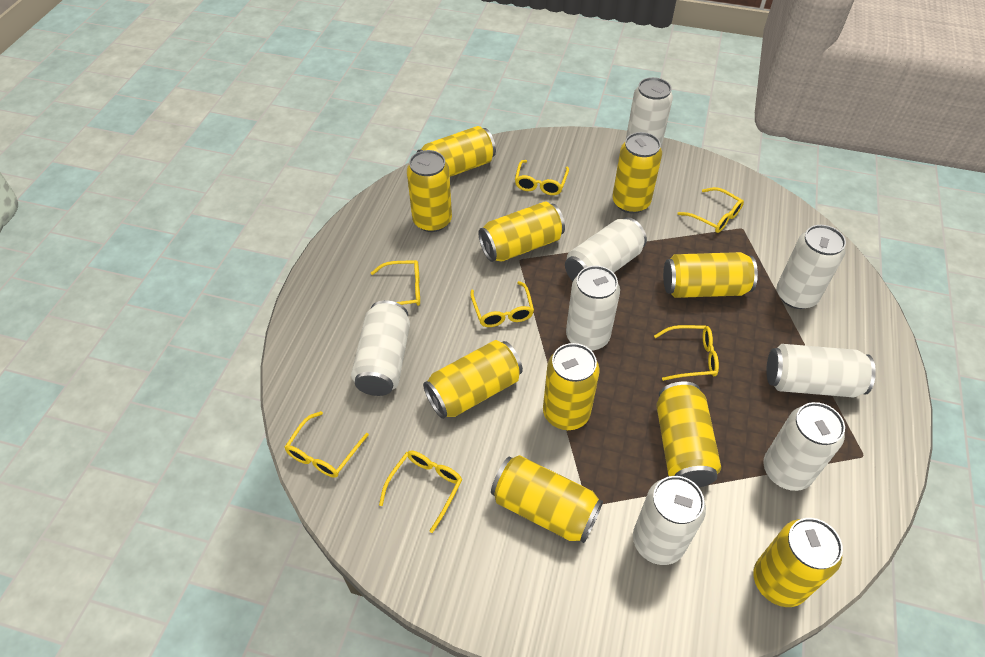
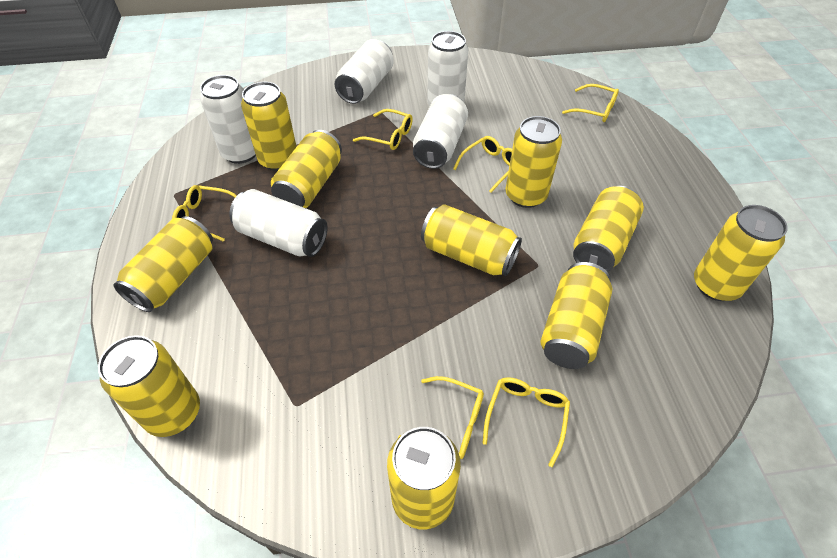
white can: [351,300,410,396] [565,217,647,281] [566,266,620,351] [626,77,673,147] [633,476,706,565] [763,402,845,491] [766,344,876,397] [777,225,846,309] = 8 -> [200,75,256,164] [229,189,328,257] [334,39,394,104] [413,94,468,169] [427,31,468,107] = 5
yellow glasses: [285,411,369,478] [371,260,420,306] [379,451,462,533] [470,281,534,327] [515,160,569,195] [654,325,719,381] [678,187,744,233] = 7 -> [172,185,237,242] [353,109,413,150] [398,376,484,459] [453,136,512,193] [482,377,570,467] [562,84,619,122] = 6

